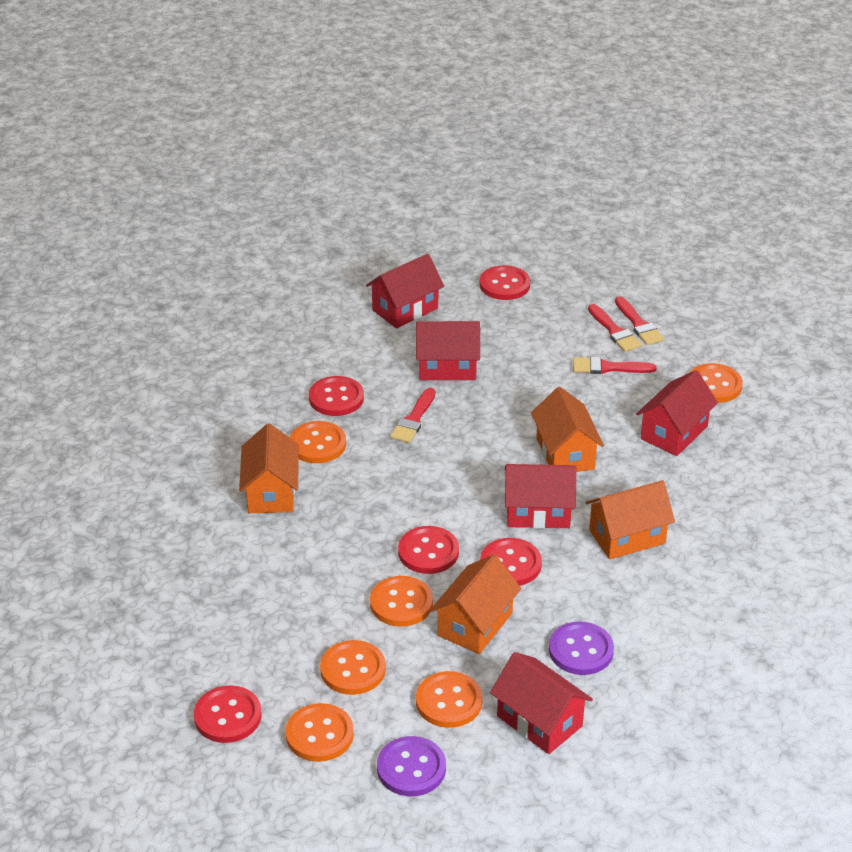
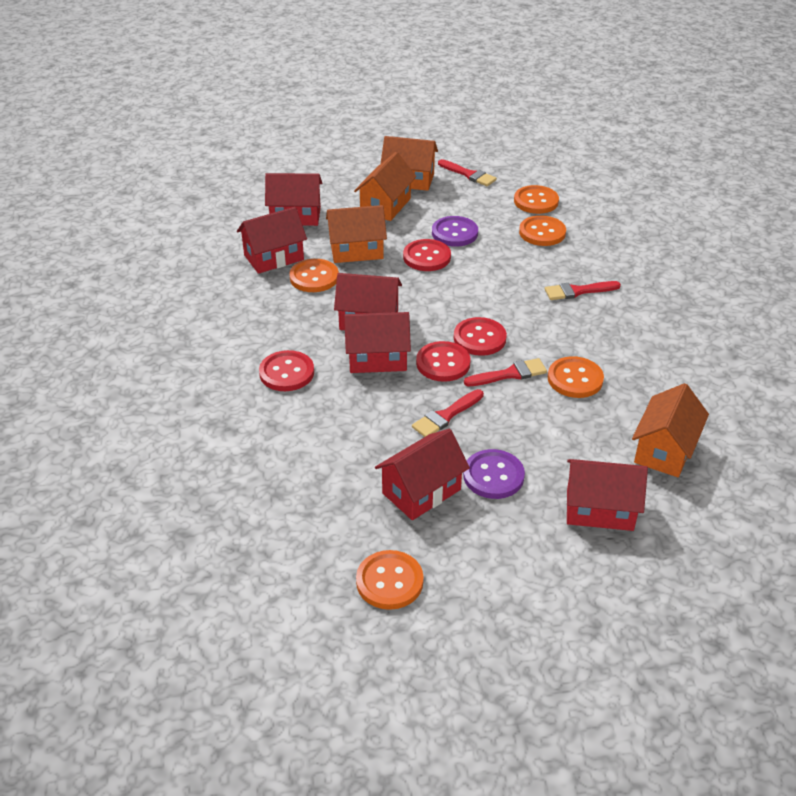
orange button: [285,703,354,762] [290,421,346,463] [320,640,386,695] [370,576,433,627] [416,671,482,728] [690,363,743,403] = 6 -> [289,259,339,292] [356,550,424,610] [514,185,559,214] [519,215,566,246] [548,356,604,398] = 5
red button: [194,685,262,743] [309,376,364,416] [398,526,459,574] [479,265,530,300] [480,538,542,586] = 5 -> [259,350,314,391] [403,239,451,271] [416,341,471,382] [454,317,507,356] = 4
red house: [366,254,444,328] [416,321,480,380] [490,652,593,754] [505,464,576,529] [636,370,718,456] = 5 -> [237,207,307,274] [265,173,322,226] [334,273,402,330] [344,312,411,373] [375,429,470,520] [567,459,648,531] = 6

